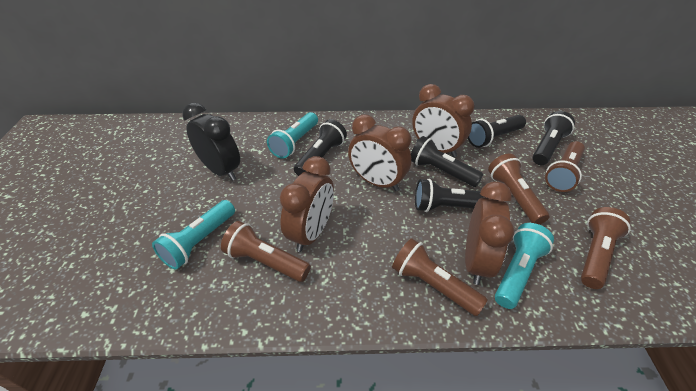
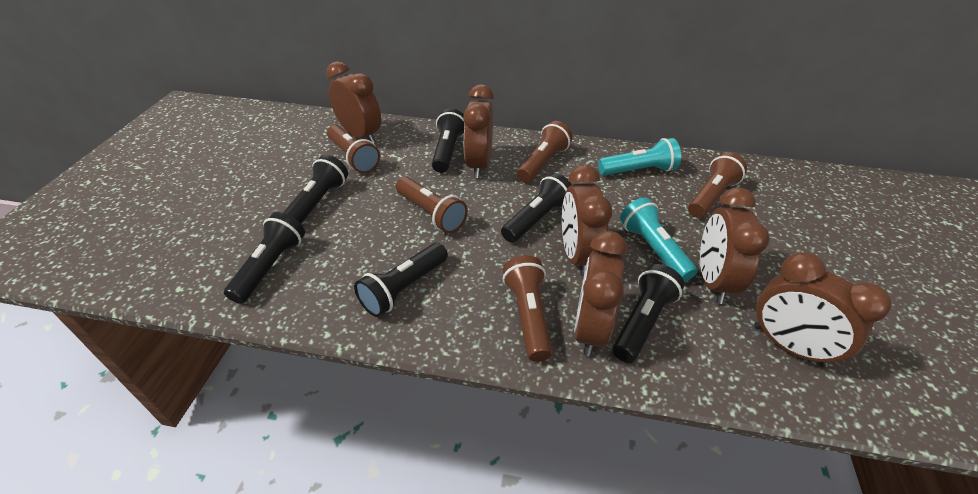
black clock: [182,103,240,181] = 1 -> none = 0
black flashlight: [294,119,347,176] [411,136,483,187] [415,179,487,212] [468,115,526,148] [532,111,575,165] = 5 -> [224,212,305,304] [283,155,348,224] [354,243,448,317] [432,108,465,173] [501,173,572,243] [613,264,684,363] = 6
brown clock: [280,156,334,252] [348,115,411,191] [412,84,475,157] [465,181,514,285] = 4 -> [326,61,381,143] [463,84,494,178] [562,164,613,277] [574,231,627,356] [700,187,770,304] [754,252,891,368] = 6
turquoise flashlight: [152,200,235,270] [267,112,318,159] [495,223,554,309] = 3 -> [598,138,681,176] [620,197,698,282] = 2

